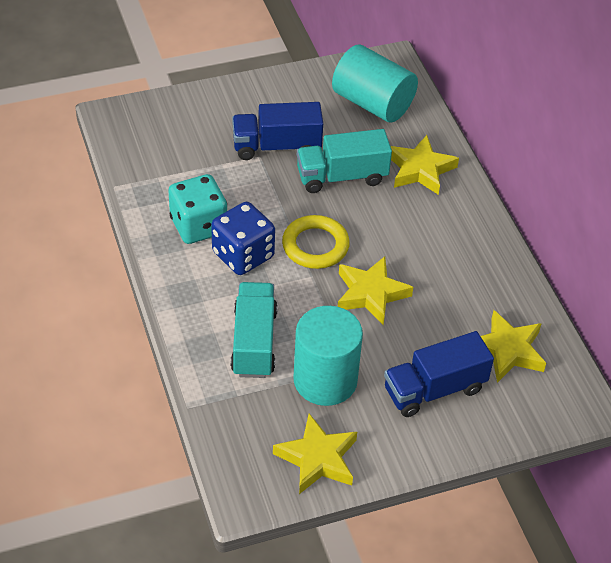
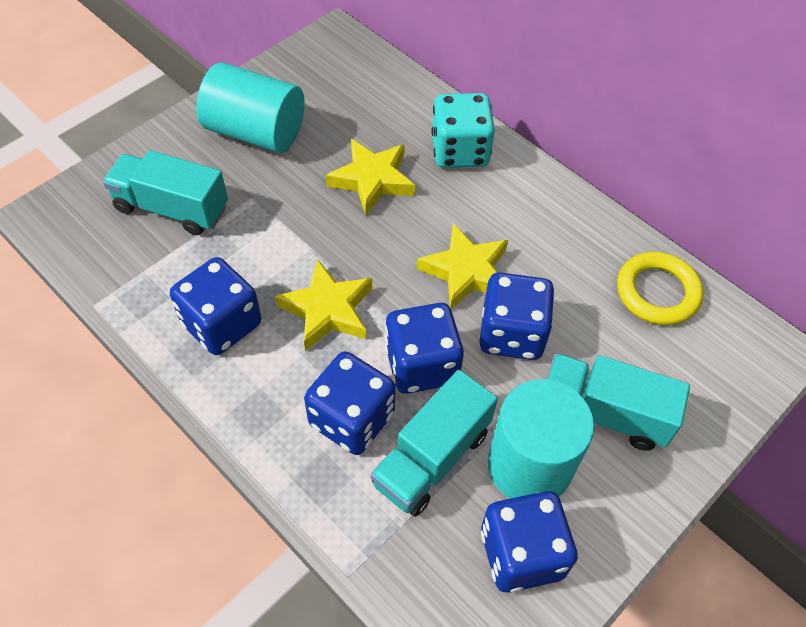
blue dice: [211,202,275,275] = 1 -> [170,257,261,355] [304,351,396,455] [385,303,464,394] [479,272,554,360] [481,491,578,593] = 5
blue truck: [232,102,323,160] [384,331,494,417] = 2 -> none = 0
turquoise truck: [231,282,278,378] [297,129,392,193] = 2 -> [103,150,228,235] [371,370,498,517] [547,354,690,451] = 3
yellow star: [273,414,357,494] [338,256,413,325] [391,135,459,195] [481,310,546,383] = 4 -> [275,259,372,351] [326,139,415,215] [417,223,508,309] = 3

